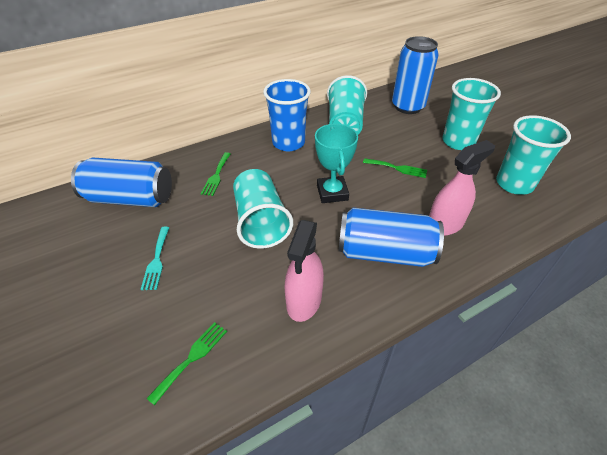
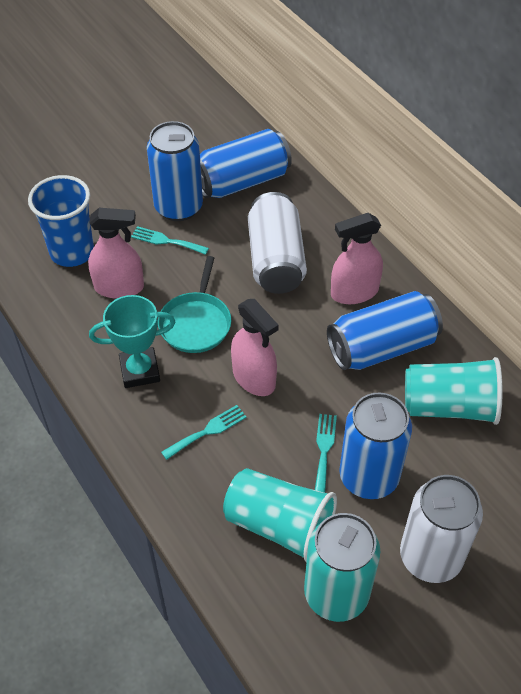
blue can: [71,158,172,207] [338,208,444,267] [392,36,439,114] = 3 -> [147,121,203,221] [200,129,292,198] [327,291,443,370] [339,392,412,499] = 4
green fork: [146,322,227,406] [201,152,231,196] [363,158,427,178] = 3 -> none = 0
pink spray bottle: [285,220,324,322] [429,140,495,236] = 2 -> [88,208,144,299] [231,299,278,396] [331,213,383,304] = 3
turquoise can: none = 0 -> [304,513,380,622] = 1
turquoise cup: [233,169,293,249] [327,75,367,134] [442,78,501,150] [496,115,571,195] = 4 -> [223,468,337,562] [405,357,503,425] = 2
turquoise fork: [141,227,170,290] = 1 -> [131,226,209,255] [161,405,247,460] [315,414,337,493] = 3
turquoise pan: none = 0 -> [158,256,231,353] = 1
white can: none = 0 -> [248,192,307,294] [400,475,483,583] = 2

